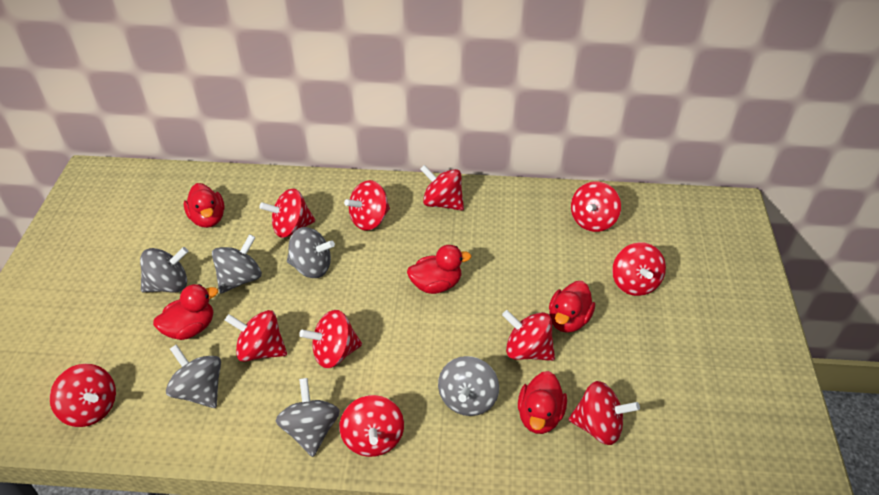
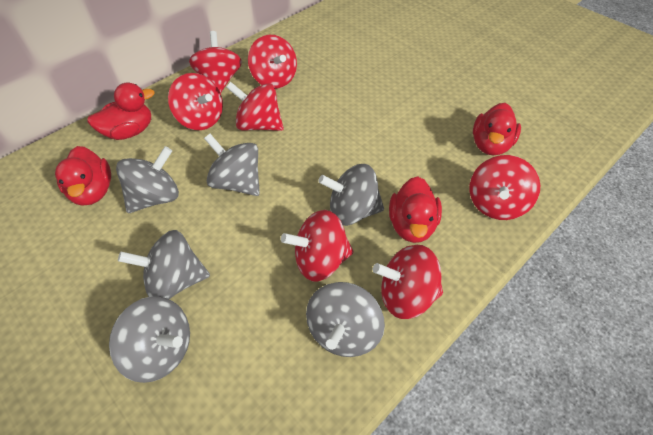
red duck: [153,284,218,340] [184,183,225,228] [407,245,471,294] [518,371,567,434] [549,281,595,333] = 5 -> [55,146,111,206] [87,83,155,140] [389,176,442,243] [473,103,521,156] = 4
red spinning top: [50,364,116,427] [225,310,287,362] [259,188,315,238] [299,310,362,368] [340,395,404,457] [344,180,390,230] [420,165,464,211] [502,310,555,361] [568,381,640,445] [571,181,621,232] [612,242,666,296] = 11 -> [168,73,223,130] [189,31,242,93] [226,82,284,131] [248,35,297,89] [281,210,354,282] [373,245,443,319] [469,155,540,220] = 7

